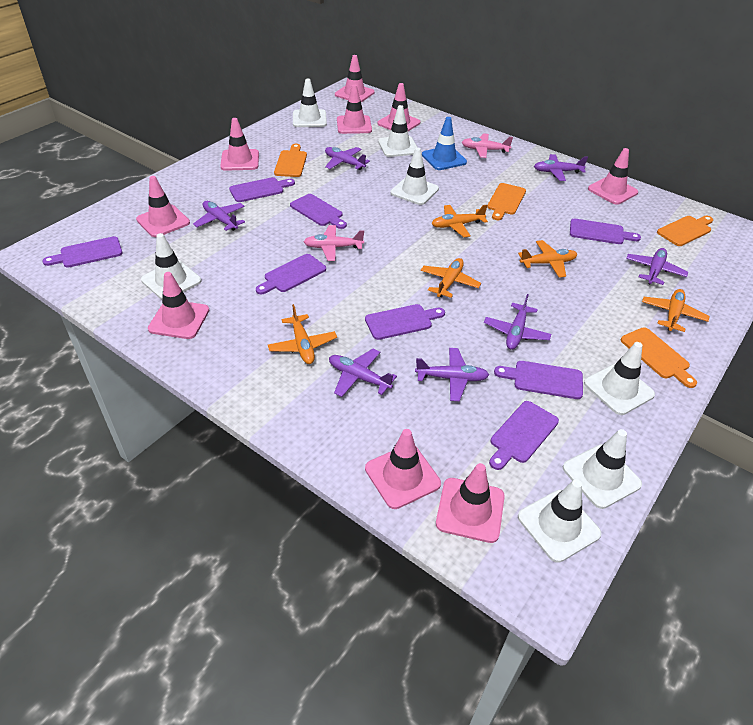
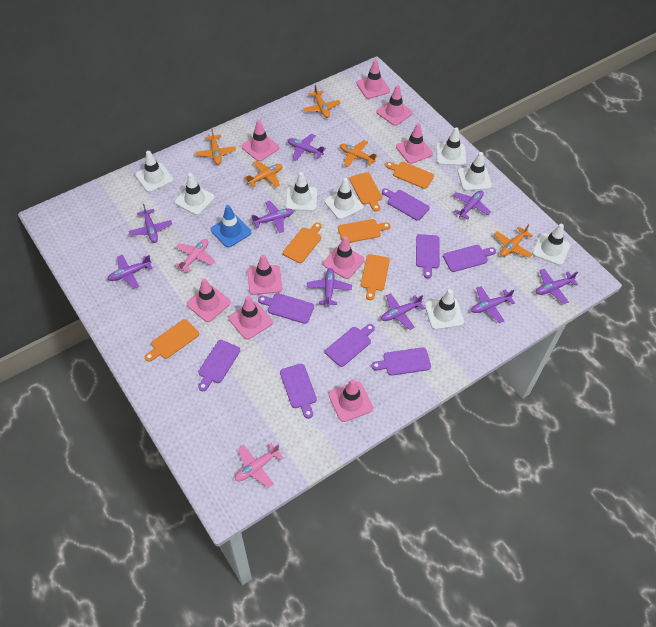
orange cutting board: [274,144,307,177] [487,183,526,220] [621,327,697,388] [657,216,713,246] = 4 -> [145,319,199,362] [283,222,322,263] [338,219,391,243] [349,172,382,212] [361,254,390,300] [385,162,434,189] = 6
purple plane: [193,201,245,231] [325,147,370,170] [329,349,397,397] [415,348,489,401] [484,294,551,350] [534,154,588,181] [626,248,688,285] = 7 -> [108,254,153,289] [129,204,172,243] [251,201,294,233] [288,134,326,161] [307,268,352,307] [381,293,425,330] [453,190,491,220] [471,286,515,323] [536,269,578,304] = 9
white traffic cone: [141,233,201,300] [293,79,327,127] [378,105,418,157] [390,148,439,205] [518,479,602,563] [563,429,642,509] [584,342,655,415] = 7 -> [135,151,174,192] [175,173,215,215] [286,172,317,211] [325,178,364,220] [425,289,464,330] [436,127,466,166] [458,152,492,191] [532,224,570,265] = 8

